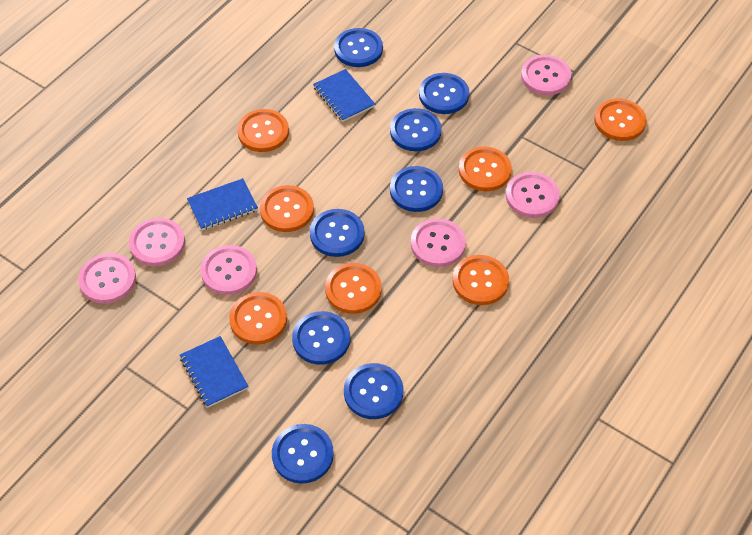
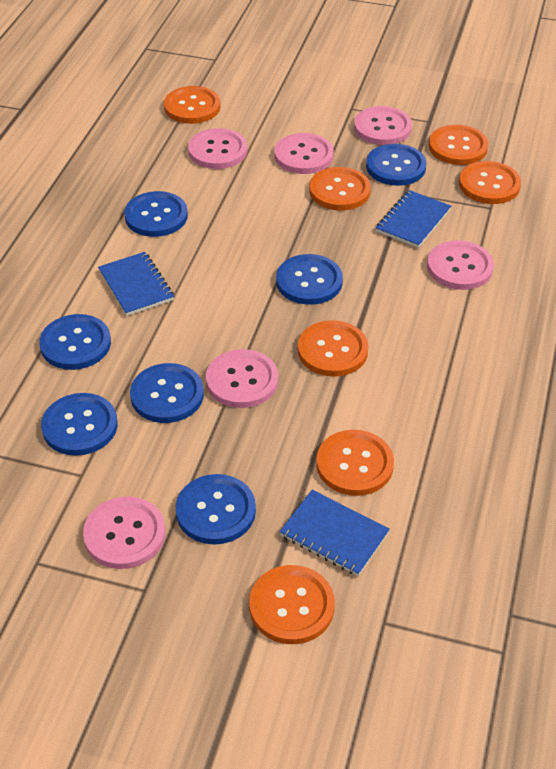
blue button: [272,424,334,484] [292,311,350,365] [310,209,365,257] [334,28,383,67] [344,363,403,419] [390,108,442,151] [390,166,443,212] [419,73,469,114] = 8 -> [39,314,111,370] [41,393,118,456] [124,191,188,237] [130,363,204,423] [176,474,256,545] [276,254,343,305] [366,144,427,186] = 7

